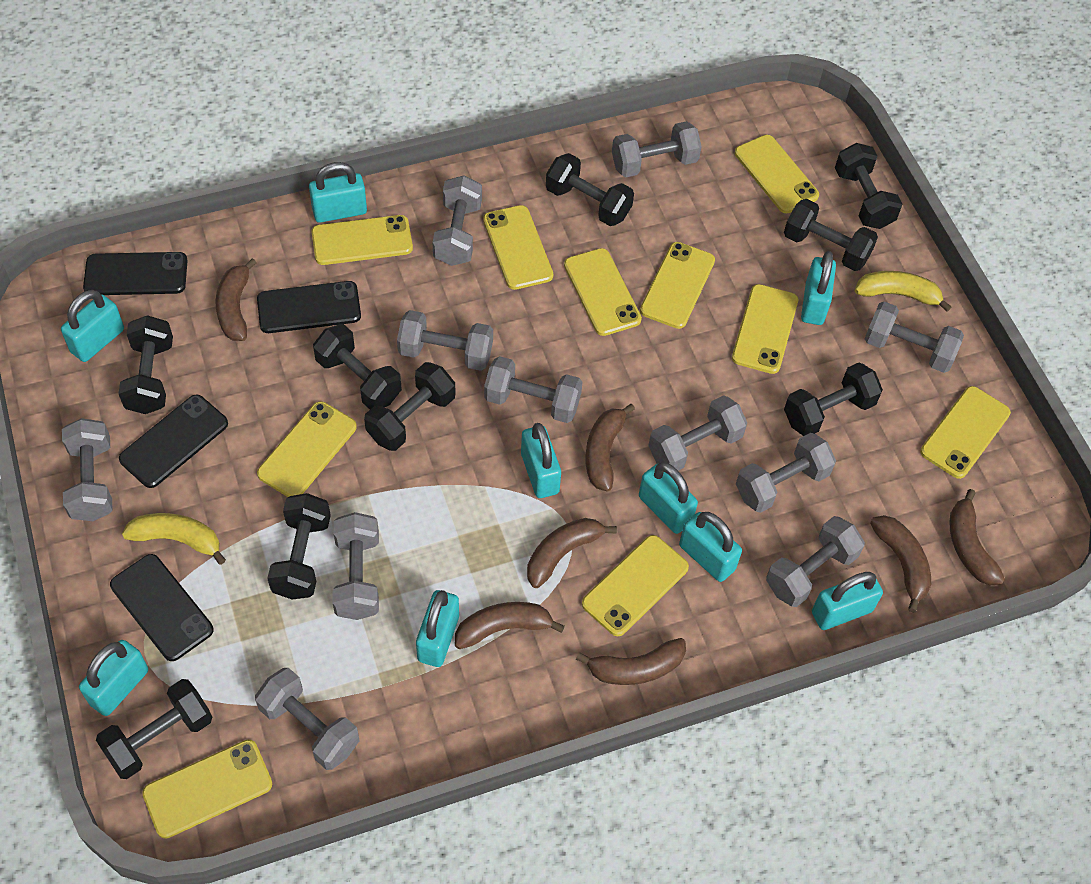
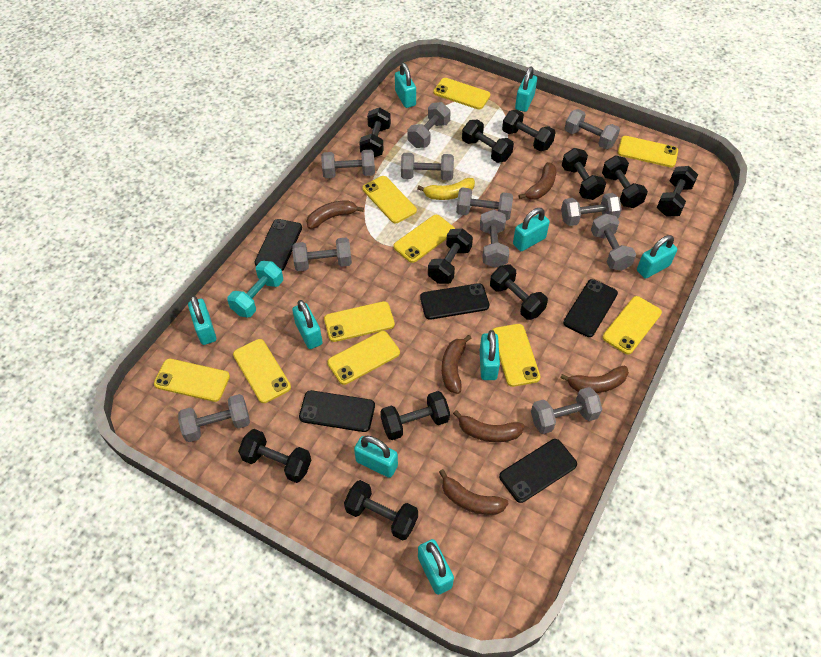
black dumbbell: [96,679,212,779] [119,315,173,414] [267,493,331,600] [313,324,402,409] [364,362,455,451] [546,153,634,226] [784,199,878,271] [784,362,883,436] [835,143,902,229] = 9 -> [238,429,311,483] [344,480,418,541] [359,107,391,157] [380,391,450,440] [428,229,473,284] [462,119,514,163] [490,264,548,320] [502,110,556,151] [562,148,606,200] [602,155,648,208] [657,166,698,217] = 11
black phone: [83,252,188,295] [110,554,214,661] [119,394,228,488] [257,281,361,333] = 4 -> [255,219,302,271] [299,390,375,432] [420,283,489,320] [499,439,577,503] [563,279,618,337] = 5
brown banana: [215,258,256,341] [455,602,565,649] [527,518,617,588] [576,638,686,685] [585,404,635,491] [870,515,931,613] [949,489,1005,585] = 7 -> [306,200,364,229] [439,469,509,515] [442,335,472,394] [453,410,524,442] [518,162,556,200] [560,366,629,393] = 6
turquoise dumbbell: none = 0 -> [227,261,283,317] = 1
yellow banana: [122,513,226,565] [855,271,951,312] = 2 -> [417,178,475,200] = 1

